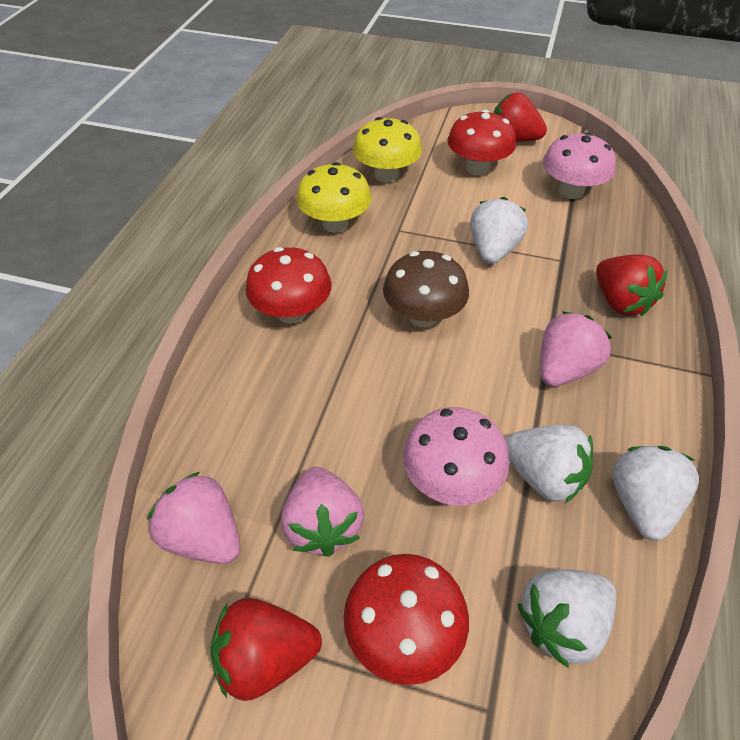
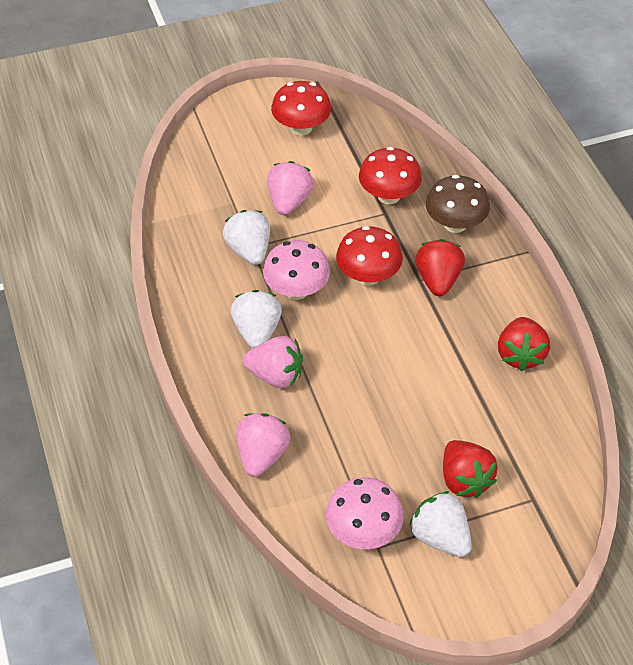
white strawberry: [470,197,528,264] [505,425,593,503] [517,569,616,668] [612,446,699,541] = 4 -> [223,210,270,265] [231,290,282,348] [409,491,472,557] = 3
yellow mushroom: [297,162,372,233] [353,117,422,183] = 2 -> none = 0

